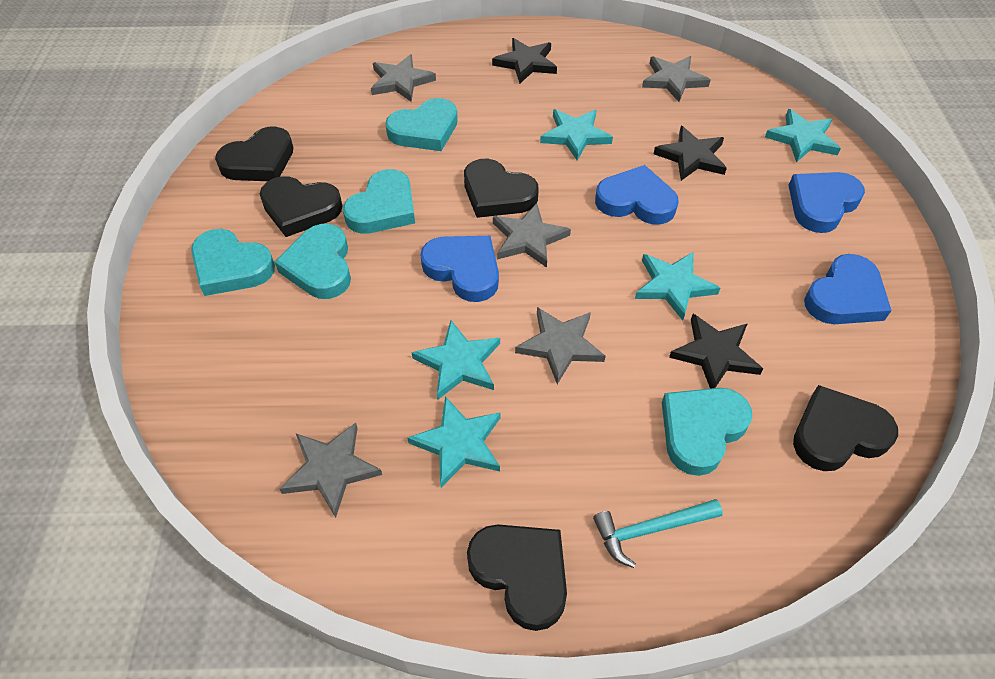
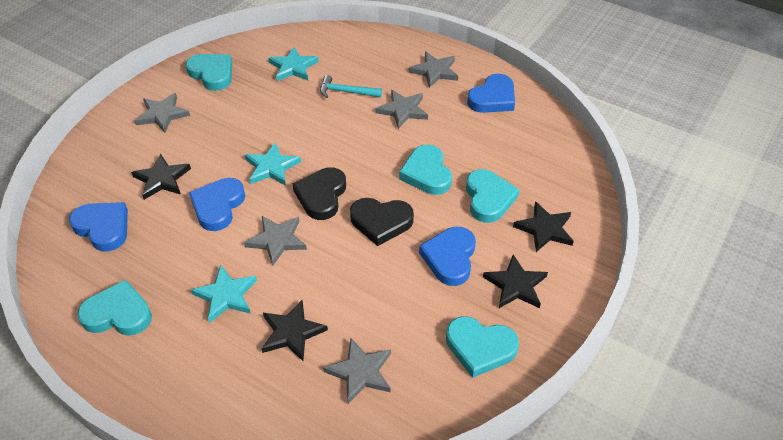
black heart: [215,126,294,181] [260,176,343,237] [464,159,539,218] [467,524,567,631] [793,385,898,471] = 5 -> [293,167,346,220] [350,198,414,246] = 2
black star: [492,38,557,84] [654,126,727,181] [669,314,763,389] = 3 -> [131,154,191,200] [262,300,328,361] [483,254,548,308] [513,201,574,252] = 4
turquoise star: [407,396,501,488] [412,320,500,399] [540,109,613,161] [635,252,720,321] [765,109,841,163] = 5 -> [191,265,257,323] [245,142,301,186] [268,47,319,81] = 3

